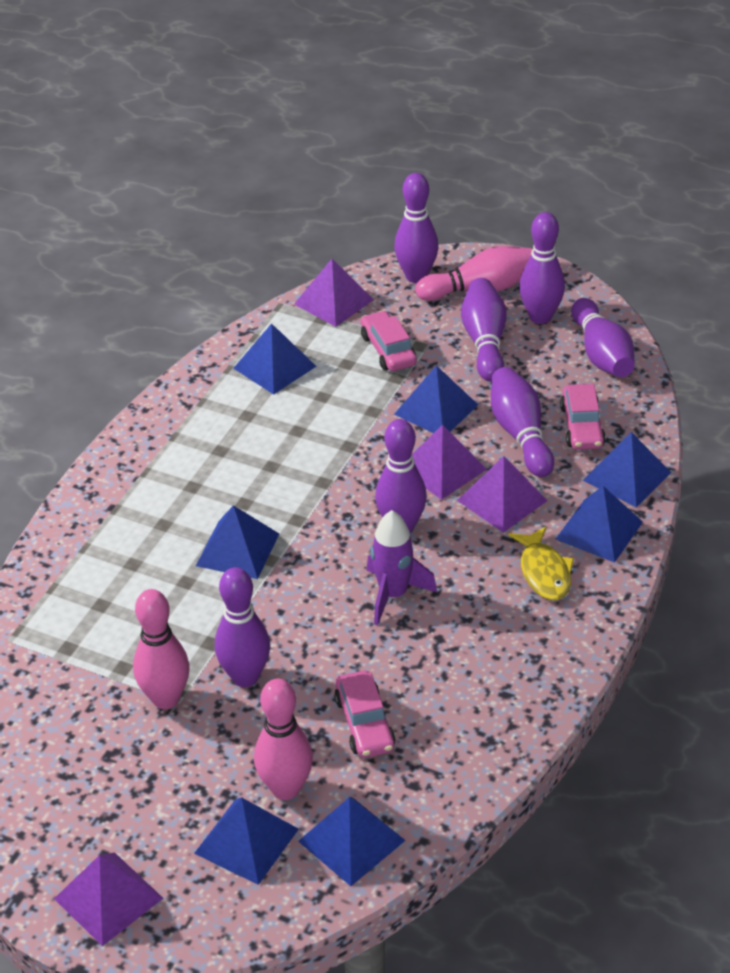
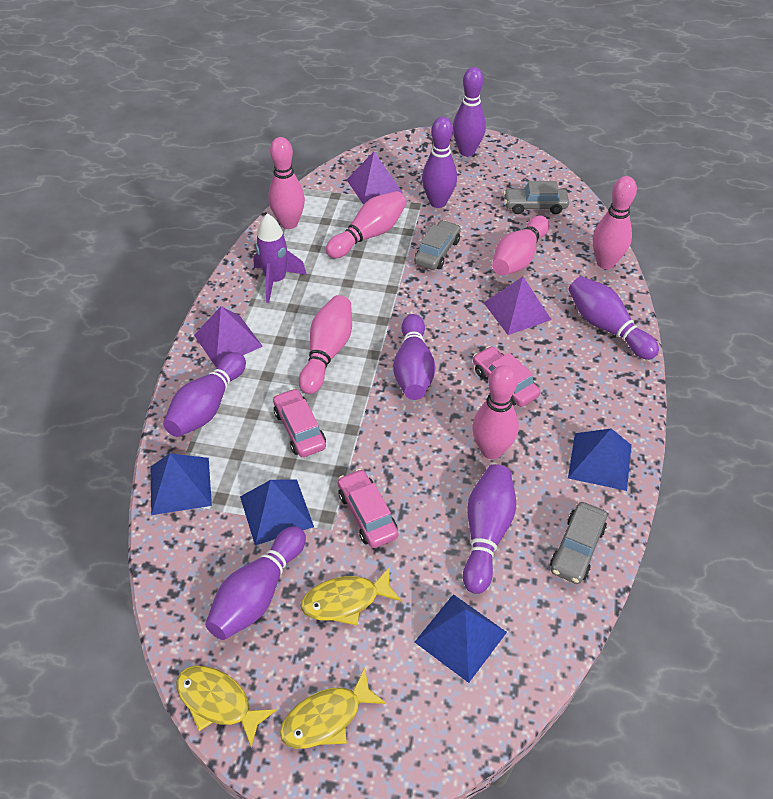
blue pyramid: [194,797,299,885] [196,505,279,579] [233,323,316,395] [298,797,406,886] [394,365,478,433] [556,486,643,563] [583,432,671,507] = 7 -> [151,453,212,515] [240,479,314,545] [415,594,507,683] [568,428,632,491] = 4
grey car: none = 0 -> [414,220,461,270] [504,181,569,214] [550,502,607,584] = 3
pink bowling pin: [133,589,190,709] [254,679,313,800] [416,246,532,301] = 3 -> [268,137,305,229] [299,295,352,394] [326,191,407,259] [472,365,519,459] [492,215,550,275] [593,176,637,269] = 6
purple pyramid: [54,853,163,946] [294,259,374,327] [412,424,487,500] [457,456,548,533] = 4 -> [194,306,263,367] [346,152,403,204] [484,277,551,335] = 3
yellow fish: [508,526,574,600] = 1 -> [176,666,277,747] [280,668,386,749] [301,567,401,625] = 3

